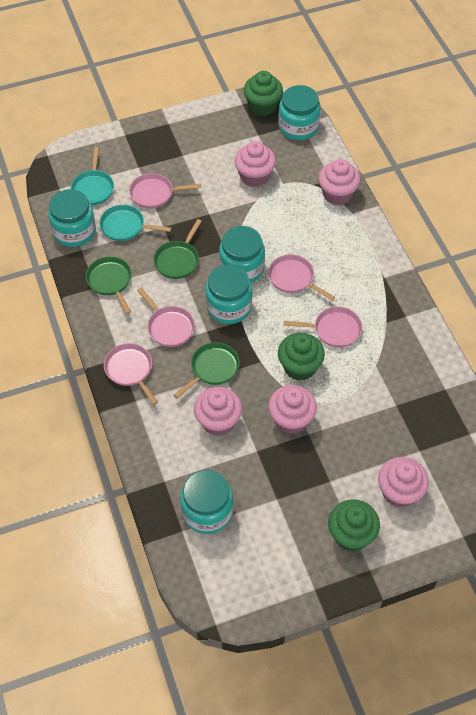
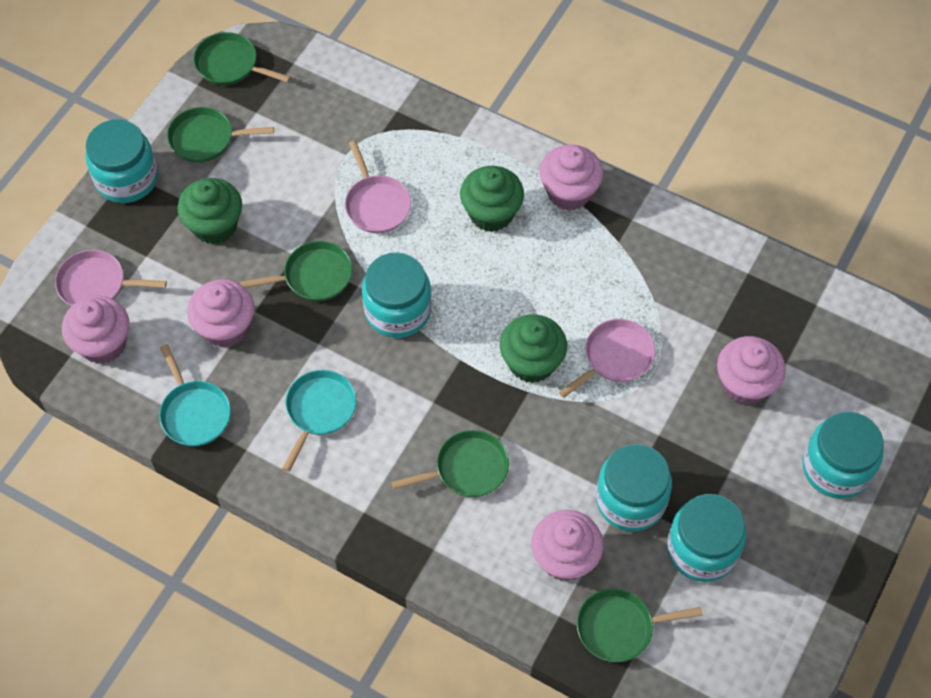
green pan: [86,257,132,314] [153,219,202,279] [174,342,240,398] = 3 -> [167,107,274,163] [193,32,291,85] [240,241,352,301] [392,430,509,497] [577,588,703,662] = 5
pink pan: [104,343,158,405] [129,173,201,208] [137,288,195,347] [268,254,335,301] [284,307,362,348] = 5 -> [55,250,167,306] [345,141,411,233] [559,319,656,398] = 3

